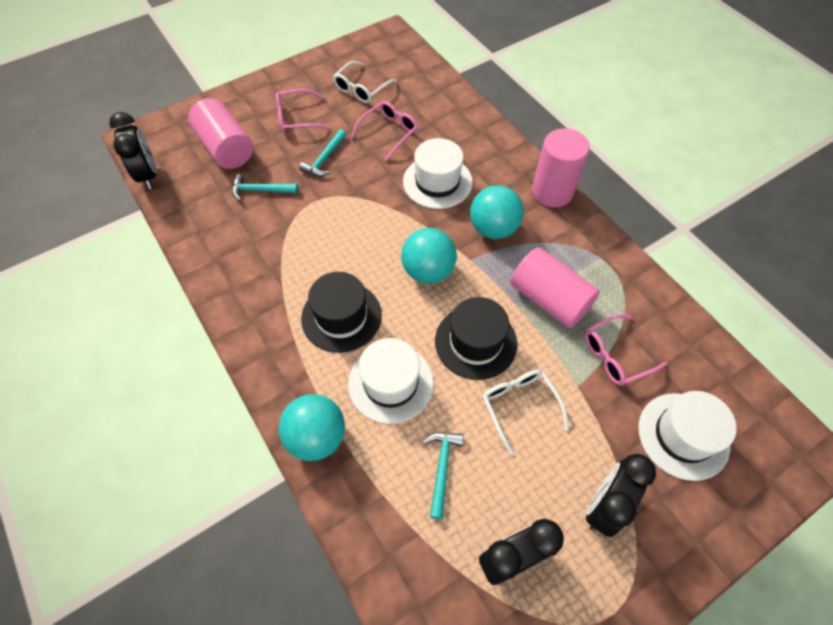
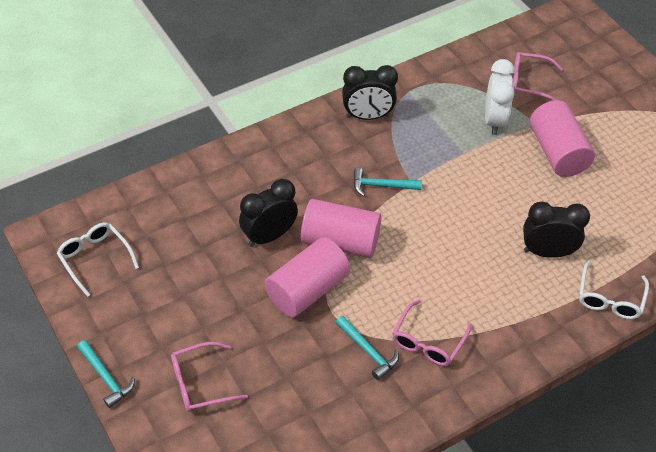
black hat: [301,272,382,353] [435,297,517,380] = 2 -> none = 0
turquoise ball: [278,394,345,461] [401,228,457,284] [470,185,524,239] = 3 -> none = 0
white clock: none = 0 -> [485,59,514,135] = 1
white hat: [348,338,434,424] [403,138,473,209] [638,391,737,481] = 3 -> none = 0

